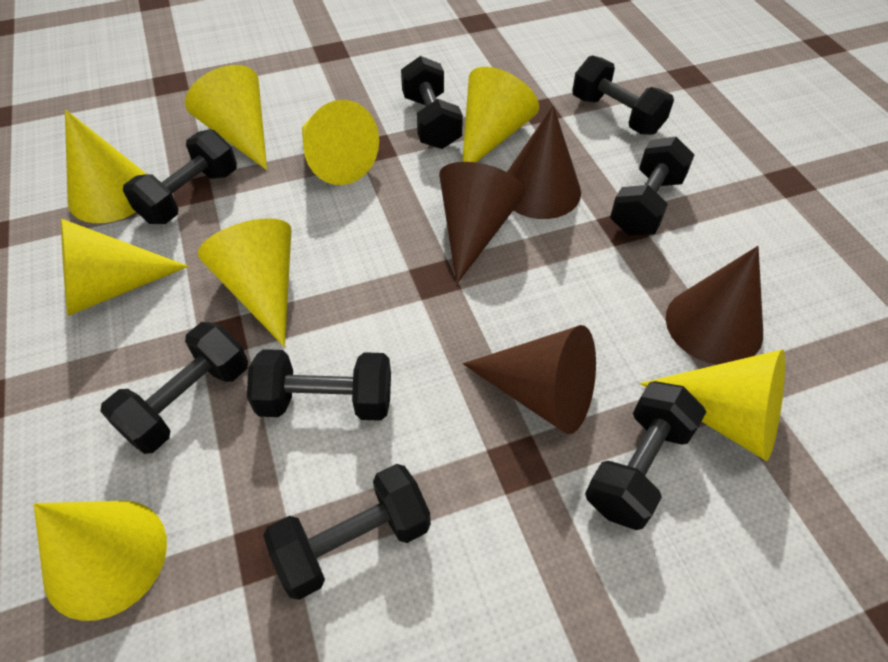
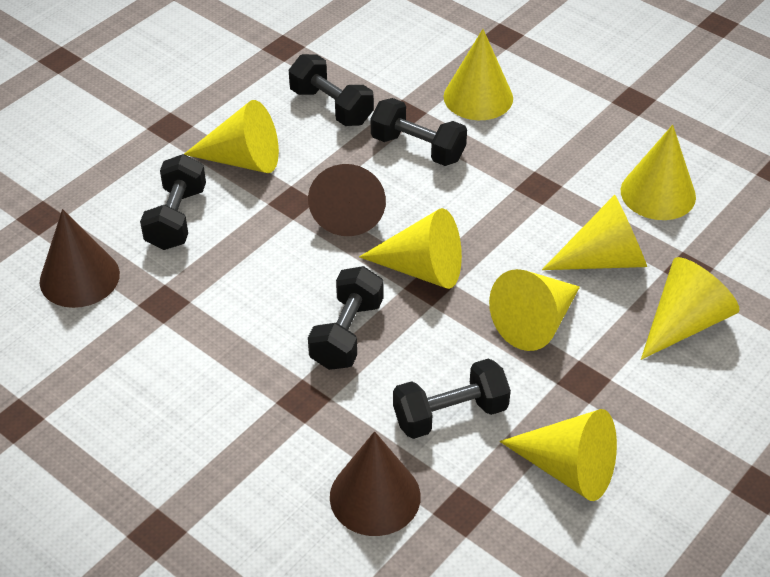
black dumbbell: [100,322,248,454] [123,129,237,224] [247,349,391,421] [263,464,431,600] [401,56,463,149] [572,55,674,135] [585,381,706,530] [610,137,694,235] = 8 -> [140,154,206,250] [289,54,374,126] [308,266,383,370] [371,98,467,166] [393,358,511,439] = 5
brown cone: [439,162,525,284] [463,325,596,434] [507,105,581,219] [666,246,763,365] = 4 -> [40,209,120,308] [308,164,386,236] [330,431,421,536] = 3

